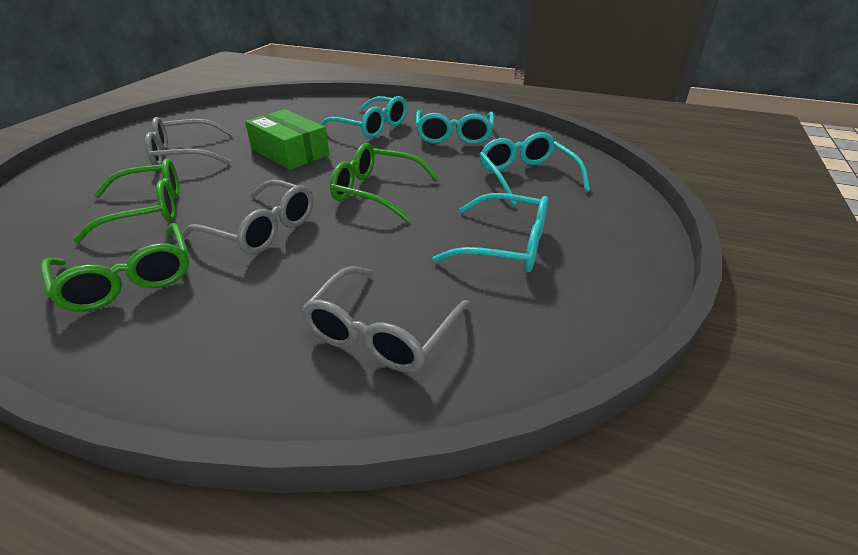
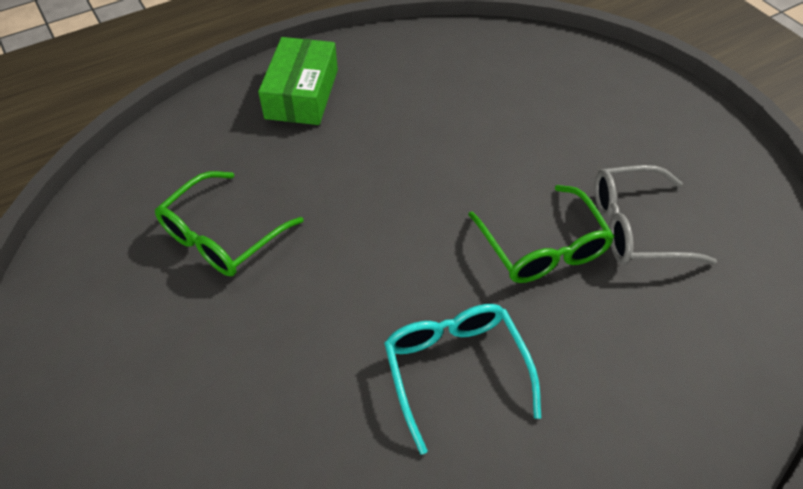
green glasses: [41,223,189,312] [73,159,180,243] [330,143,440,221] = 3 -> [155,171,304,276] [468,185,615,283] = 2
grey glasses: [145,117,233,165] [182,180,314,254] [302,266,470,372] = 3 -> [595,165,717,265] = 1
turquoise glasses: [320,96,407,139] [416,110,494,145] [432,193,548,272] [479,132,590,206] = 4 -> [384,304,541,455] = 1

